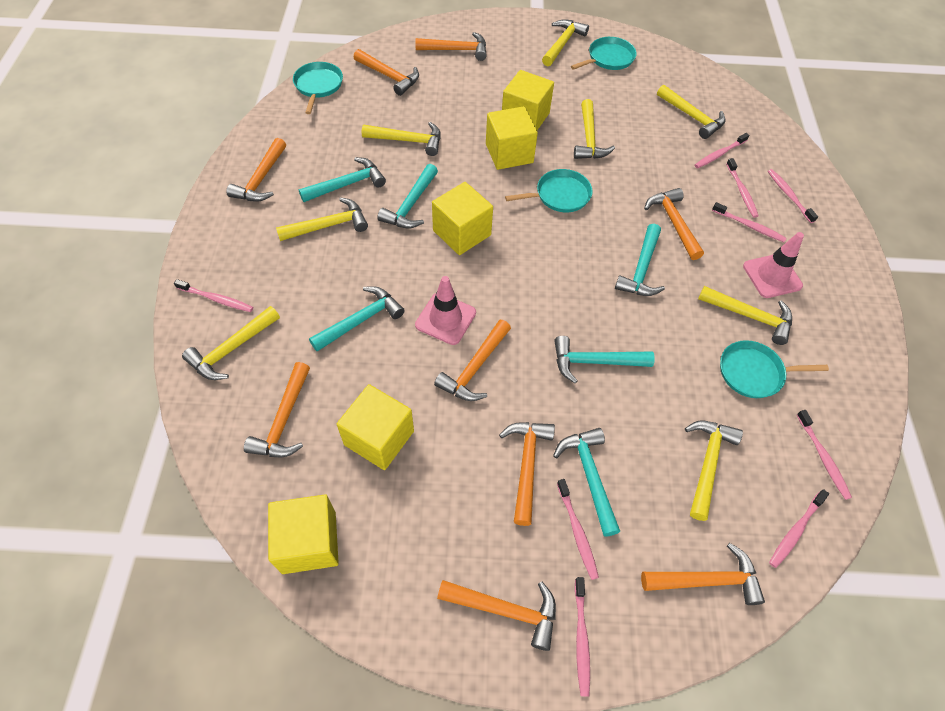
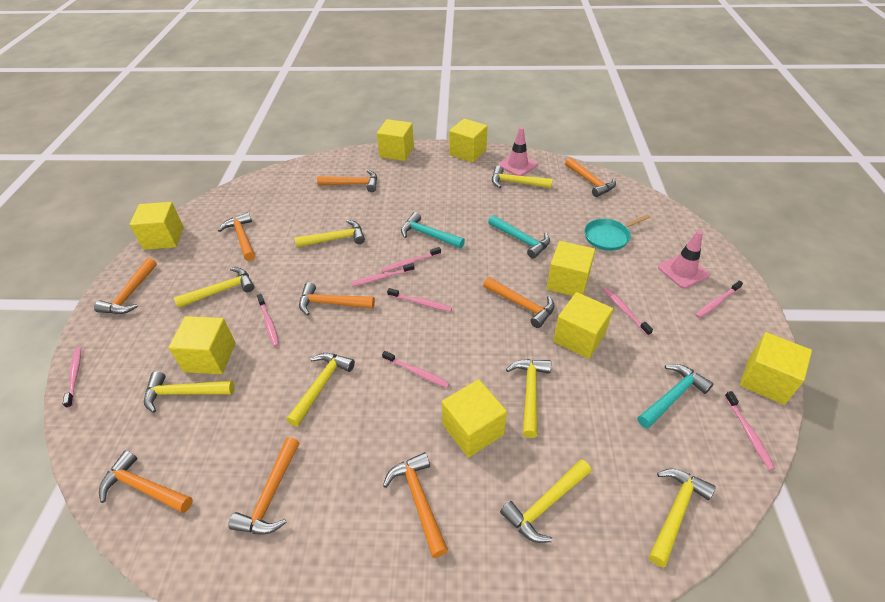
turquoise hammer: [298,157,386,202] [309,286,405,352] [377,164,438,228] [553,428,620,537] [554,336,655,383] [615,224,665,296] = 6 -> [401,212,465,248] [488,215,550,259] [638,364,714,429] = 3
turquoise pan: [293,62,343,114] [505,169,593,212] [571,37,637,70] [720,340,829,398] = 4 -> [584,215,650,251] = 1
yellow cube: [268,495,339,574] [337,384,414,470] [432,182,493,255] [486,106,538,170] [502,70,554,130] = 5 -> [129,202,184,250] [168,316,235,374] [377,119,414,161] [442,379,507,458] [449,119,488,163] [547,241,595,296] [553,292,613,359] [740,332,812,405] = 8

